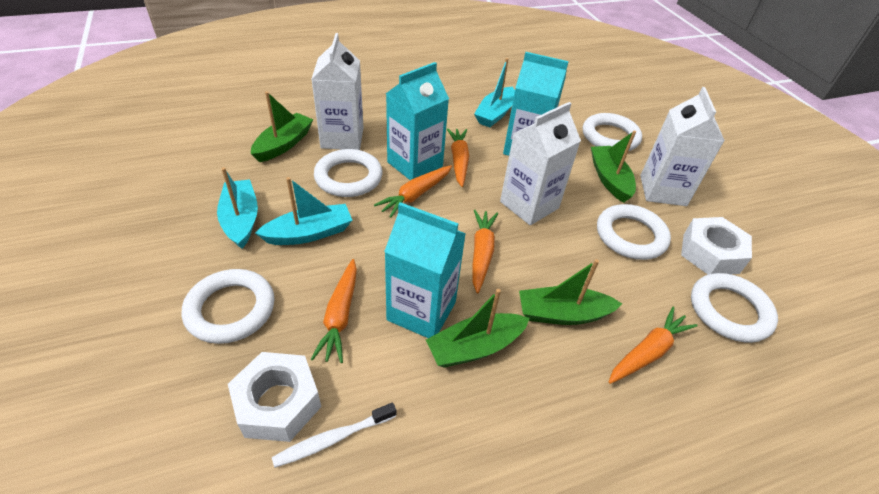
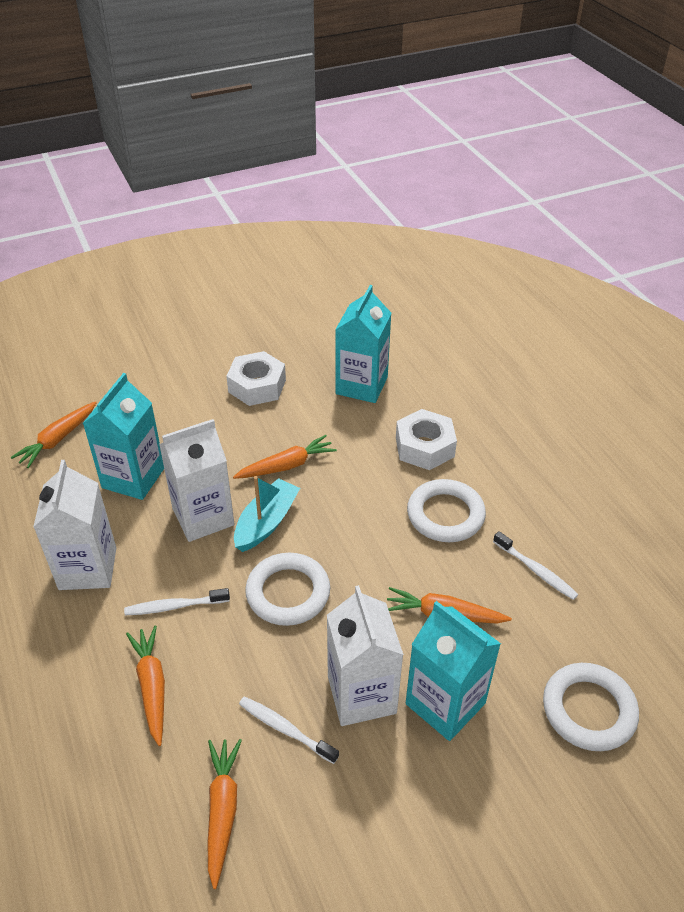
green boat: [251,92,314,162] [426,289,530,368] [519,259,622,325] [591,130,636,203] = 4 -> none = 0
turquoise boat: [217,167,258,249] [255,177,352,245] [474,58,515,127] = 3 -> [234,476,300,552] = 1
white ring: [182,269,274,344] [314,149,383,197] [583,113,642,151] [597,204,671,260] [691,273,778,343] = 5 -> [245,553,330,626] [407,479,486,542] [543,663,639,751] = 3
white toothbrush: [272,402,396,468] = 1 -> [124,588,230,616] [239,697,339,764] [493,531,578,600] = 3

